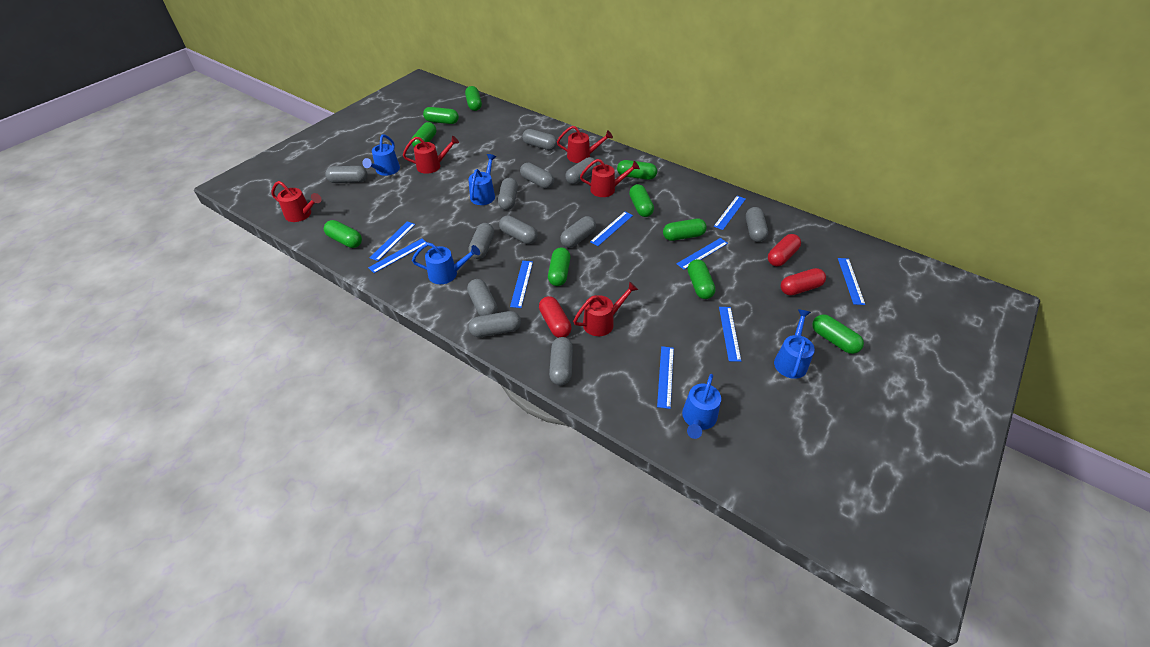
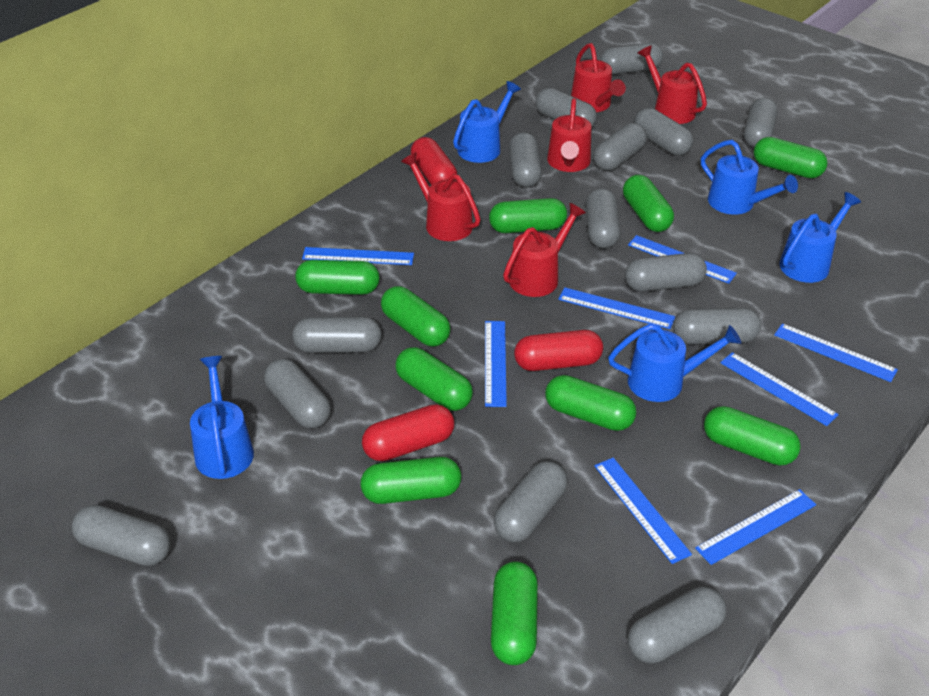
blue ruler: [368,238,427,273] [370,221,415,261] [510,261,533,308] [590,212,633,246] [657,346,674,409] [676,238,728,270] [714,196,746,230] [719,307,741,362] [838,258,865,305] = 9 -> [302,247,414,265] [485,321,507,407] [558,287,675,329] [594,458,692,564] [628,235,737,284] [695,489,816,565] [720,352,839,426] [774,323,898,382] = 8
grey capsule: [325,166,368,183] [467,279,498,316] [468,223,494,259] [469,311,521,337] [498,178,518,210] [499,215,538,244] [520,163,554,189] [522,129,557,150] [549,337,573,385] [560,216,596,248] [565,157,597,184] [746,207,768,242] = 12 -> [72,505,171,566] [264,359,331,429] [292,317,382,353] [494,461,568,542] [509,132,542,187] [535,88,597,128] [586,188,620,248] [593,123,647,171] [600,43,663,75] [625,253,707,292] [627,586,726,663] [634,108,693,156] [673,308,761,344] [744,98,778,147] = 14

